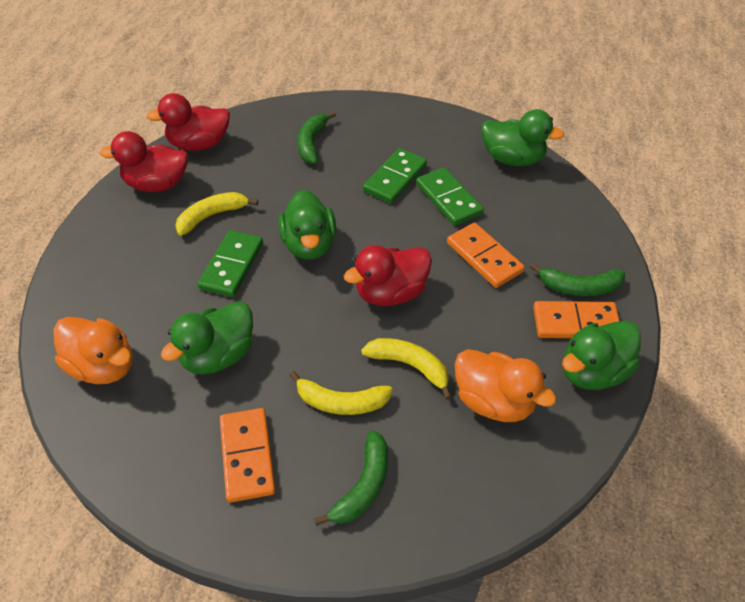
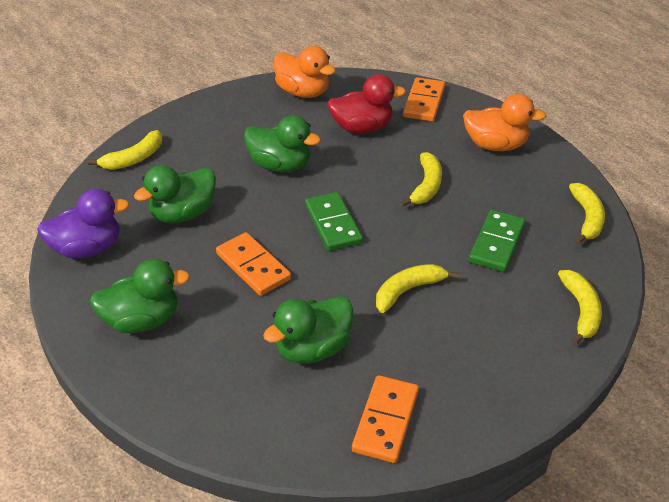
green banana: [298,111,336,164] [314,430,388,526] [530,263,625,296] = 3 -> none = 0
green domino: [198,230,263,297] [363,148,427,204] [416,167,484,226] = 3 -> [305,192,363,251] [469,210,526,272] = 2
purple duck: none = 0 -> [37,189,130,258] = 1
red duck: [99,131,188,192] [146,93,230,151] [344,245,432,306] = 3 -> [327,74,406,133] = 1
yellow banana: [175,192,258,236] [289,371,393,415] [361,338,452,400] = 3 -> [87,130,162,170] [376,264,459,313] [401,152,442,206] [558,270,602,345] [569,183,605,244] = 5

